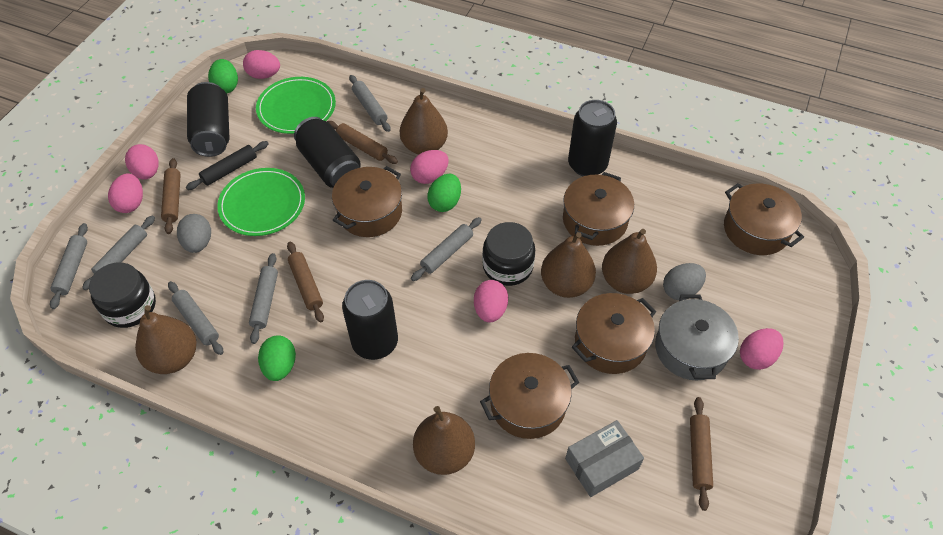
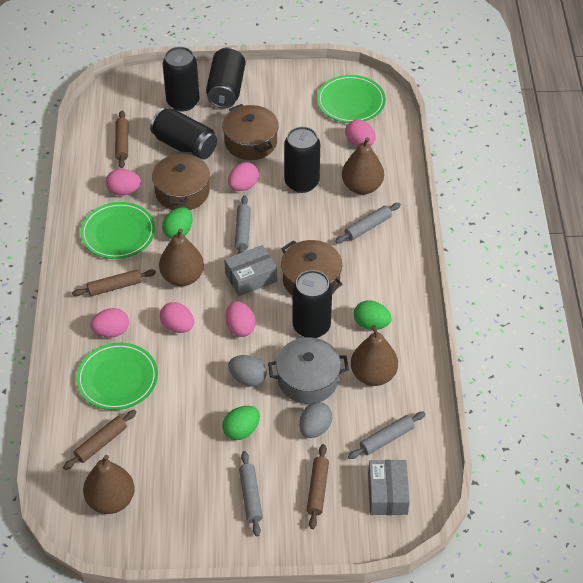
black can: [187,82,229,157] [294,117,361,188] [342,280,398,360] [568,100,617,176] = 4 -> [150,108,217,159] [163,47,199,111] [206,47,245,109] [284,127,320,193] [293,270,332,338] = 5
black jar: [89,262,156,328] [482,222,535,286] = 2 -> none = 0
black rolling pin: [186,141,269,190] = 1 -> none = 0
brown pear: [135,305,197,374] [400,88,448,154] [413,406,475,475] [541,232,596,298] [602,229,657,294] = 5 -> [83,455,135,514] [159,228,204,286] [342,137,384,195] [351,325,398,386] = 4
brown pot: [332,166,402,237] [480,353,579,439] [563,172,634,246] [572,293,656,374] [724,183,804,255] = 5 -> [152,152,210,210] [222,104,279,160] [281,240,342,296] = 3
green plate: [217,168,305,236] [256,77,336,134] = 2 -> [76,343,158,410] [80,202,155,259] [317,75,386,123] = 3
grey box: [565,420,644,497] = 1 -> [224,245,277,296] [368,460,410,515] = 2
grey rolling pin: [50,223,88,309] [82,215,155,290] [168,281,223,355] [249,253,278,344] [349,75,391,132] [411,217,482,281] = 6 -> [235,196,251,254] [239,451,263,537] [335,203,401,244] [348,412,426,459] = 4

